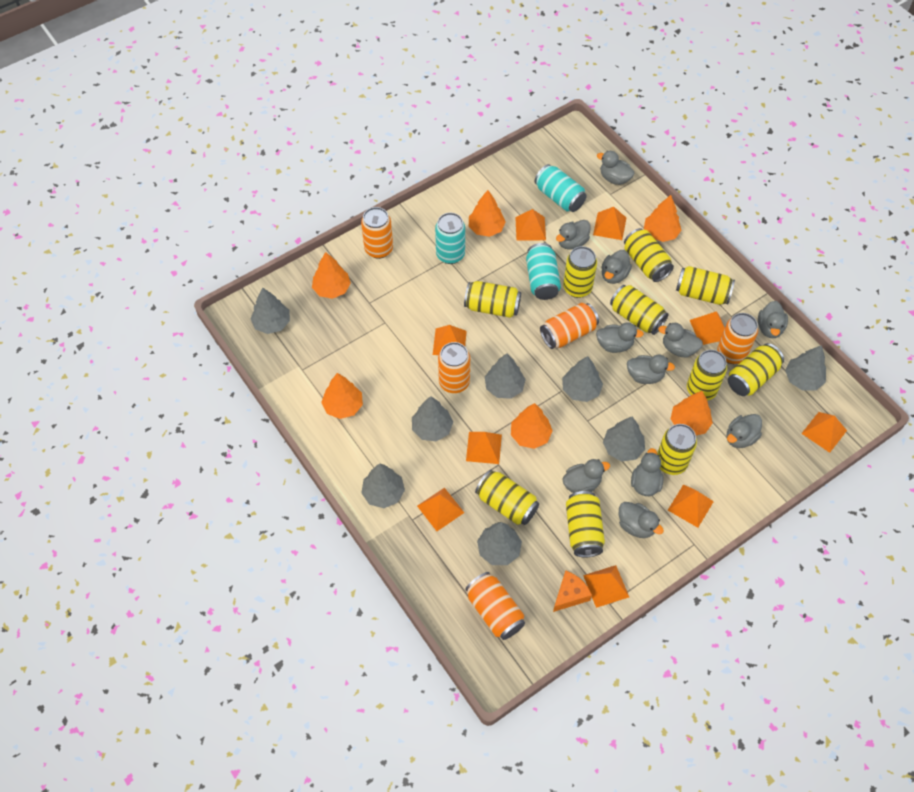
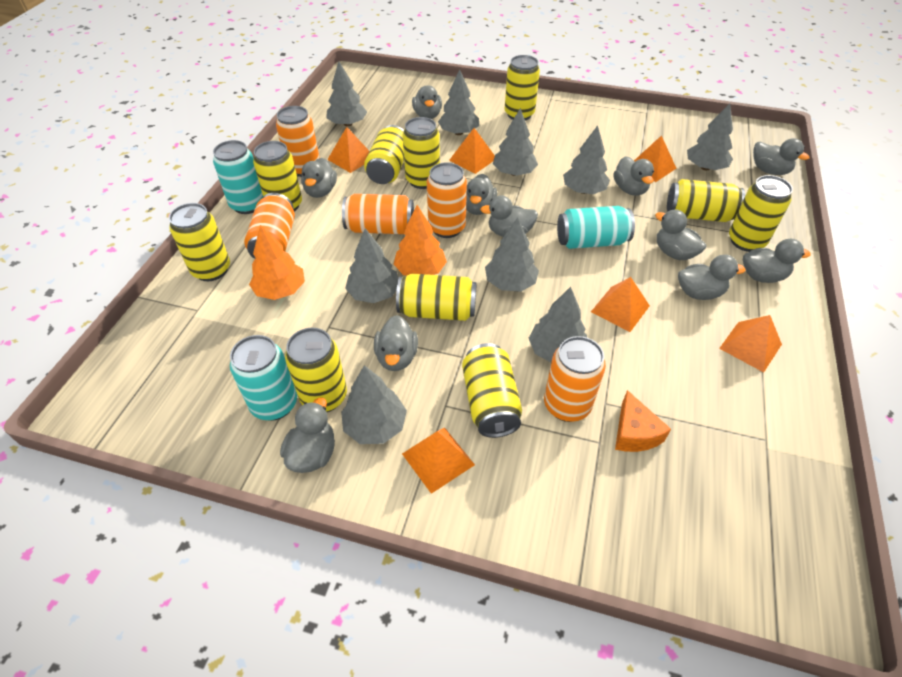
grey tree: [251,287,290,334] [361,463,405,508] [412,396,453,442] [477,522,522,565] [485,353,526,399] [562,356,603,402] [603,417,645,461] [785,345,826,390] = 8 -> [327,62,367,126] [341,365,407,444] [345,228,399,303] [438,69,479,135] [485,218,539,292] [493,108,538,176] [529,287,587,362] [563,125,610,194] [687,103,733,170] = 9
orange pyramid: [417,488,464,531] [433,325,467,355] [466,432,502,464] [515,209,546,241] [583,565,629,608] [593,207,626,240] [668,484,714,528] [690,311,725,345] [801,412,847,453] = 9 -> [327,127,369,173] [402,428,475,494] [449,128,495,174] [591,277,650,332] [634,135,676,182] [719,315,782,372] = 6
orange tree: [312,252,351,299] [321,373,363,419] [469,190,506,237] [511,403,552,449] [644,195,681,242] [671,391,713,435] = 6 -> [249,225,305,300] [394,205,447,276] = 2

